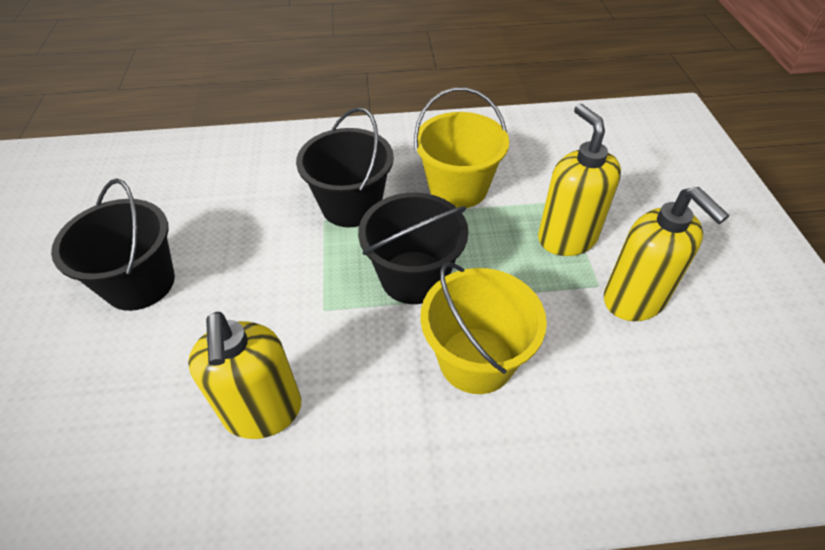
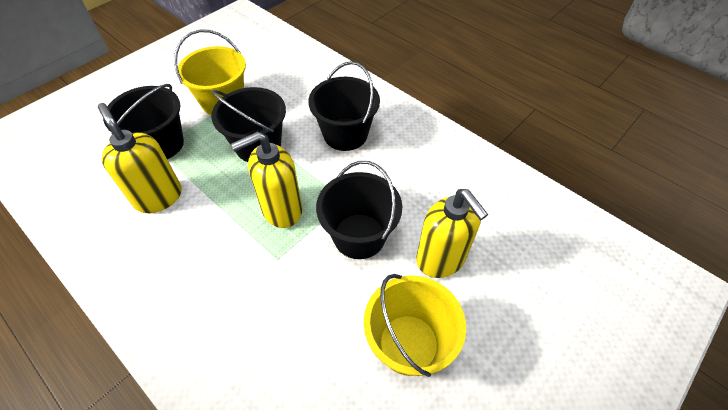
black bucket: [51,179,175,311] [296,107,394,227] [358,192,468,304] = 3 -> [103,84,184,159] [211,87,286,162] [308,61,380,151] [316,161,402,259] = 4

